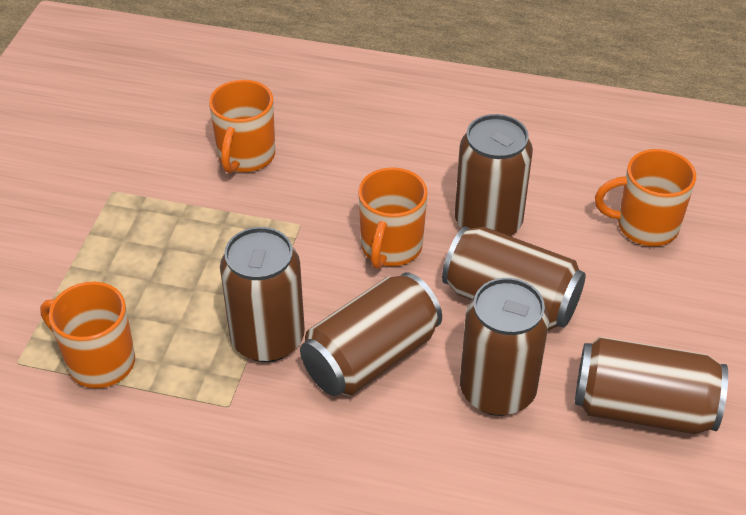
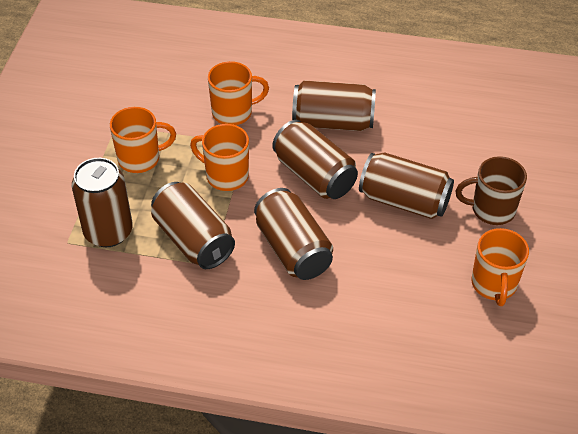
brown mug: none = 0 -> [455,156,527,225] = 1

